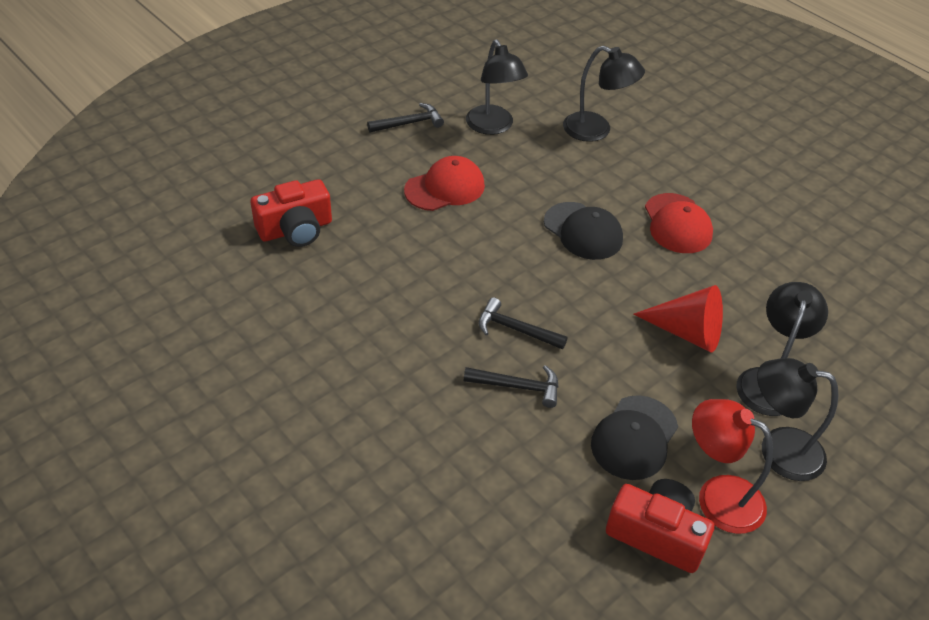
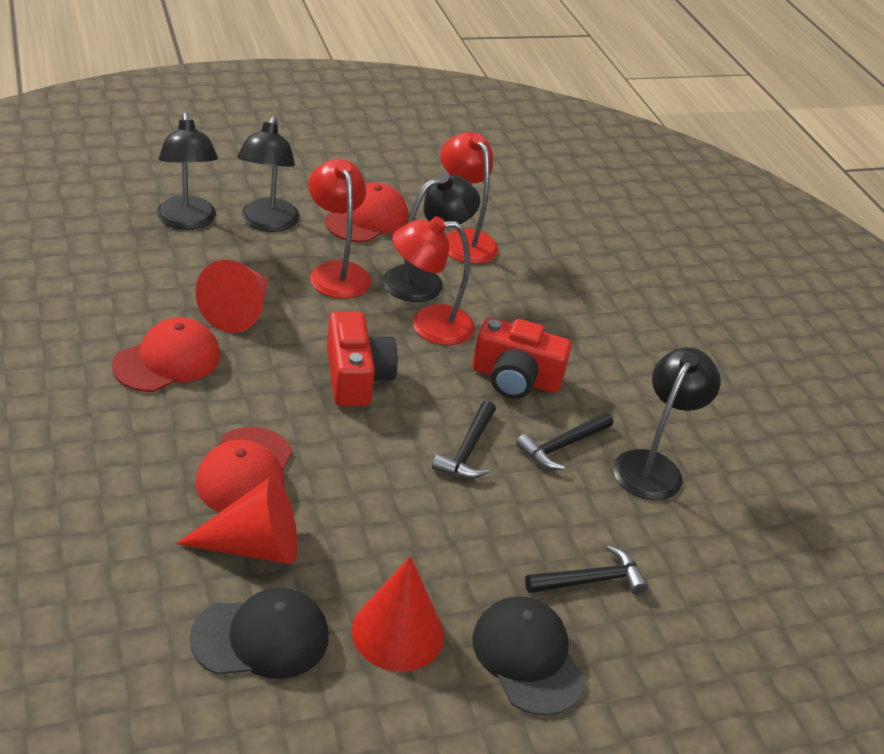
red cap: [404,156,485,211] [645,193,713,253] = 2 -> [112,317,221,392] [195,427,292,512] [325,182,408,243] = 3
red cone: [633,285,723,353] = 1 -> [176,475,297,564] [196,260,269,333] [352,556,444,672] = 3
red lamp: [692,399,773,534] = 1 -> [308,159,371,299] [392,216,475,345] [440,132,499,264] = 3

